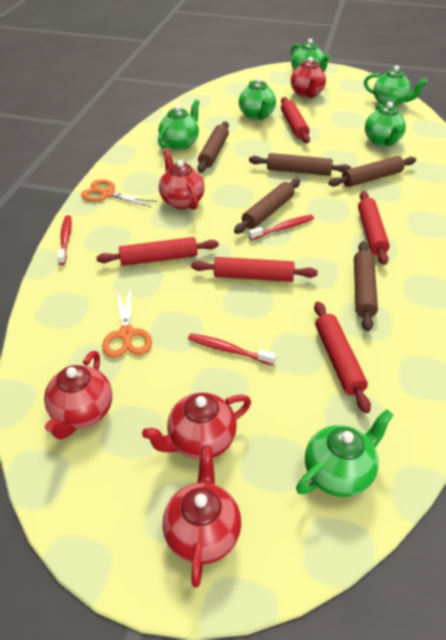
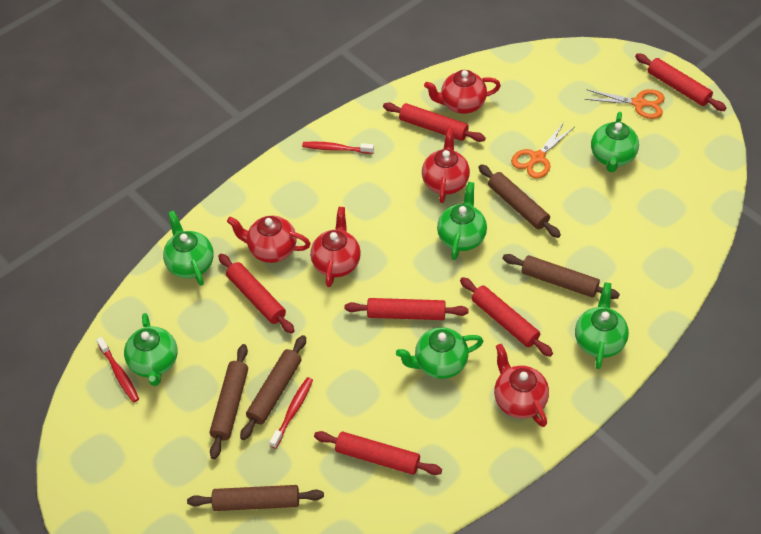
red rolling pin: [96,237,219,266] [191,257,318,282] [281,97,310,143] [314,302,371,413] [358,191,390,265] = 5 -> [218,254,295,334] [314,431,442,475] [345,298,469,320] [383,103,486,142] [460,277,553,357] [635,53,726,111] = 6

